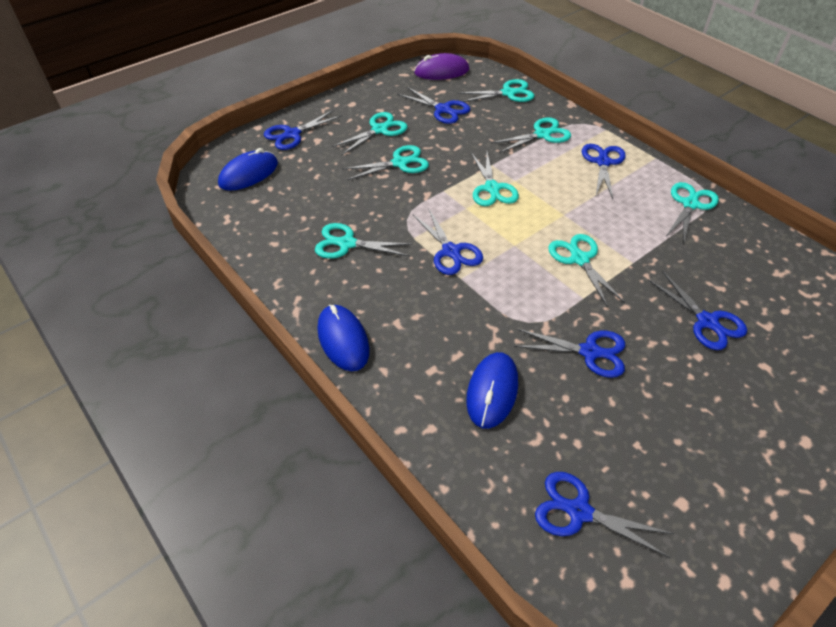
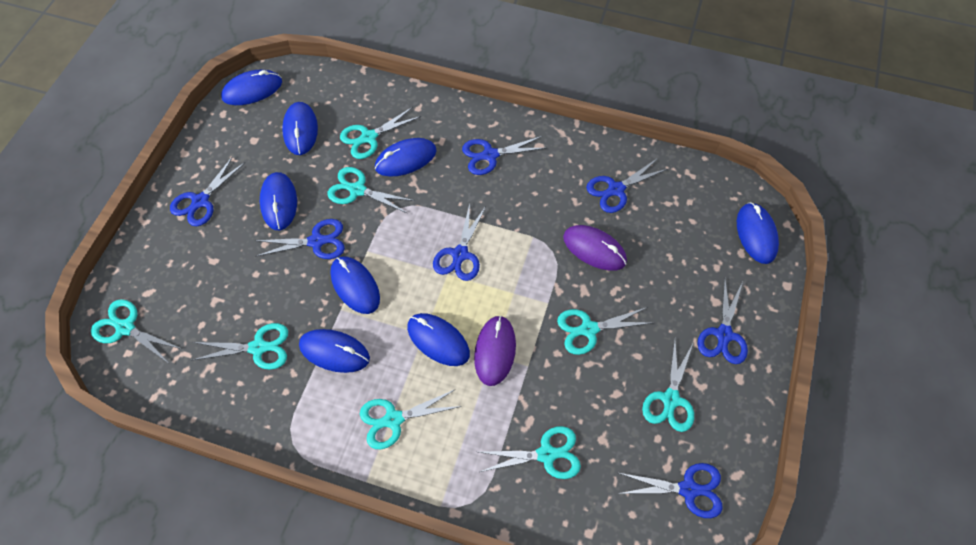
blue mouse: [218,148,278,191] [318,305,369,371] [466,352,518,429] = 3 -> [221,70,282,105] [260,172,297,230] [282,102,318,155] [299,329,370,373] [330,256,380,314] [375,138,437,177] [407,313,470,366] [737,202,779,264] = 8
purple mouse: [414,53,469,80] = 1 -> [474,316,516,386] [563,225,627,271] = 2

